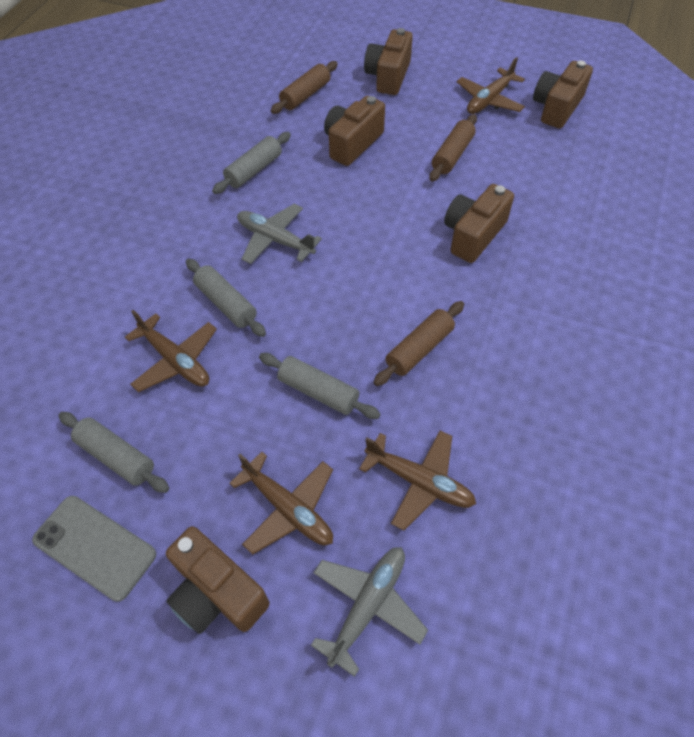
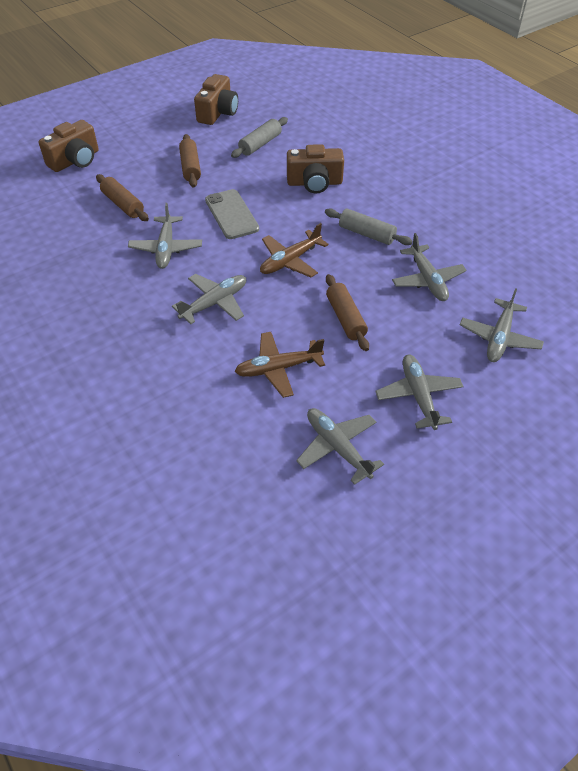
brown camera: [166,526,270,634] [324,96,385,166] [364,28,413,95] [444,184,514,263] [533,61,593,128] = 5 -> [39,120,99,172] [194,74,238,125] [287,144,344,194] = 3
brown plane: [125,310,217,392] [229,452,333,555] [359,430,476,530] [457,57,525,114] = 4 -> [235,332,325,398] [260,223,329,277] = 2
grey plane: [237,204,322,264] [311,547,428,677] = 2 -> [128,203,202,269] [172,274,246,324] [296,408,384,485] [375,354,464,430] [392,233,467,301] [460,288,544,362] = 6
grey rolling pin: [58,412,169,493] [186,258,266,337] [212,132,291,194] [259,353,381,419] = 4 -> [231,117,288,158] [325,208,413,245] = 2

